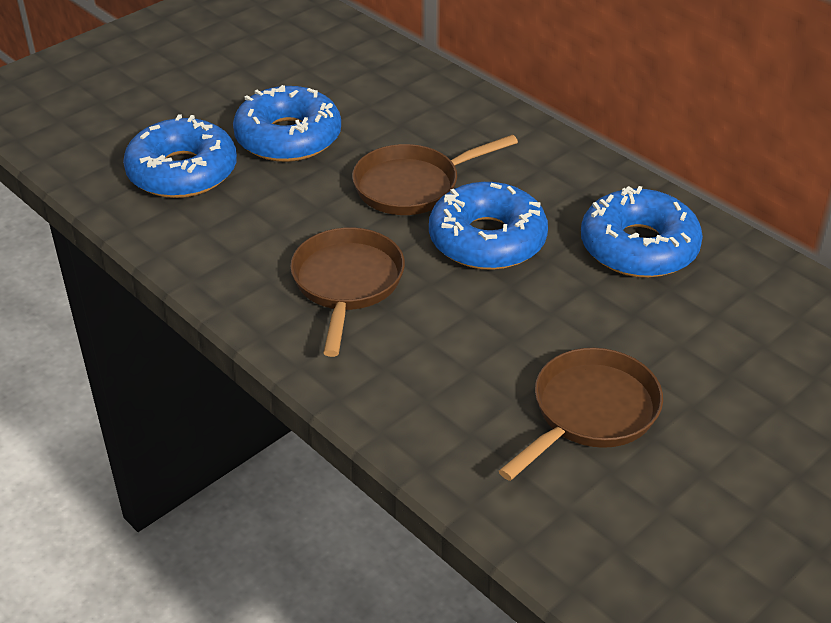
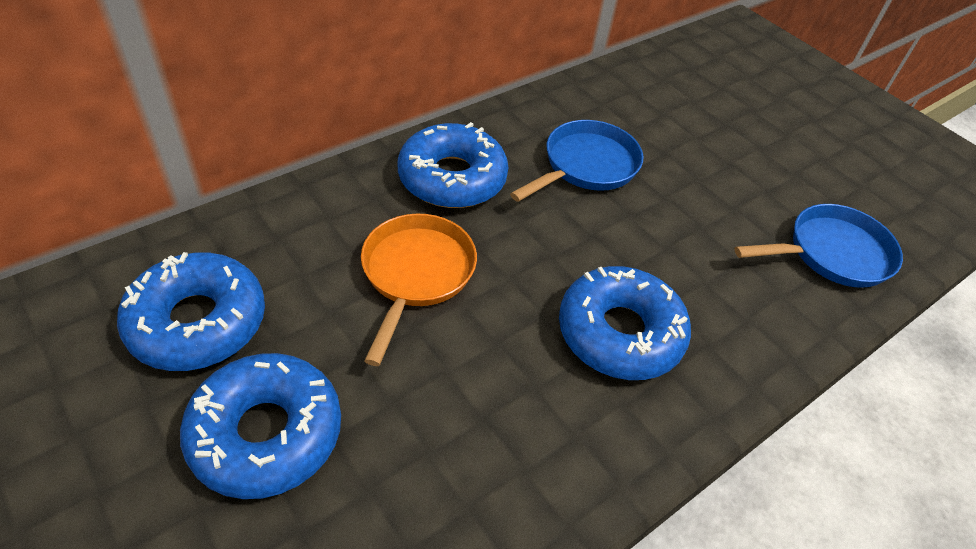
blue pan: none = 0 -> [510,120,643,202] [734,204,903,288] = 2
brown pan: [290,227,405,357] [352,135,518,215] [499,348,663,481] = 3 -> none = 0
orange pan: none = 0 -> [361,214,477,366] = 1

